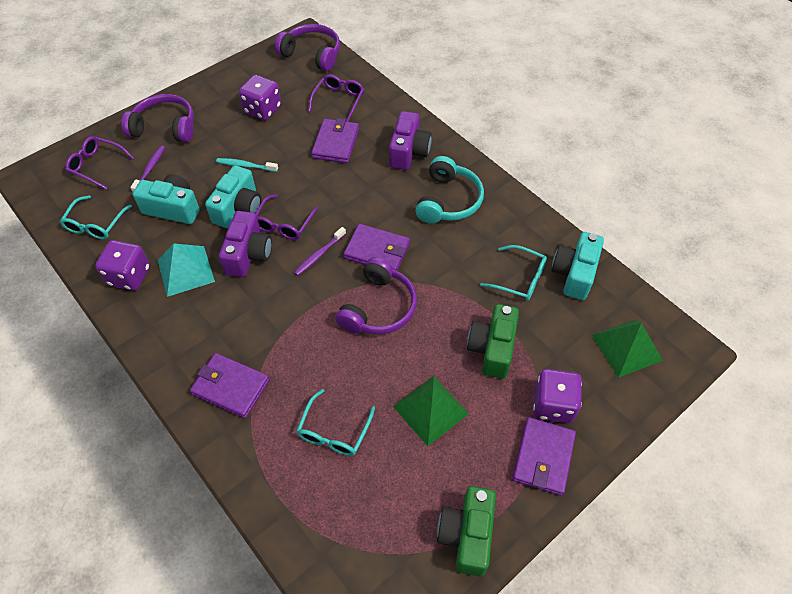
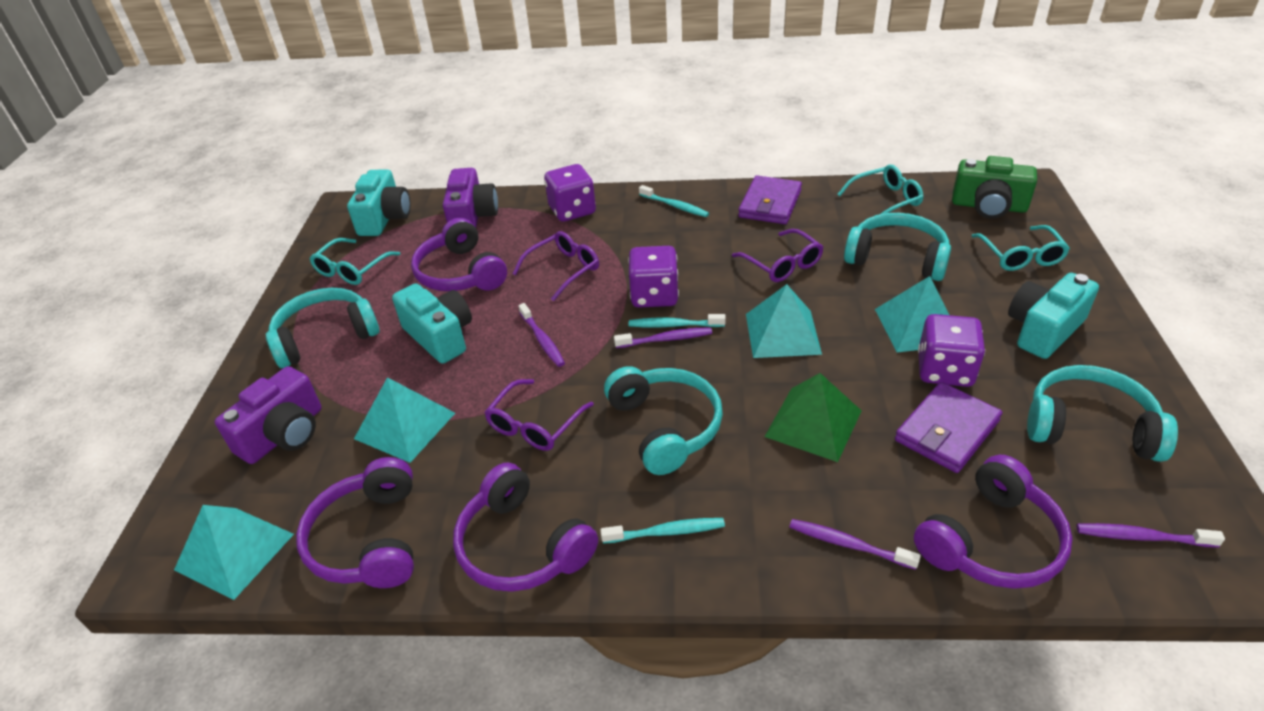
green camera: [437,486,496,577] [467,304,519,379] = 2 -> [952,156,1037,219] = 1
green pyramid: [393,376,469,446] [592,319,663,378] = 2 -> [765,373,862,462] = 1
purple headphones: [121,94,194,142] [275,24,340,71] [335,257,417,334] = 3 -> [296,457,414,588] [411,218,507,291] [453,463,598,592] [914,455,1073,589] = 4
purple toothbrush: [130,146,165,192] [294,227,346,276] = 2 -> [518,303,565,367] [614,327,712,348] [789,519,921,570] [1077,523,1225,548] = 4
purple wallet: [190,353,270,418] [311,118,359,163] [344,224,410,271] [512,417,576,496] = 4 -> [738,176,802,224] [895,382,1002,473] = 2
turquoise headphones: [415,156,484,224] = 1 -> [266,288,380,368] [604,366,723,475] [844,213,951,281] [1027,365,1178,462] = 4
turquoise pyramid: [158,244,215,297] = 1 -> [174,505,294,600] [354,377,455,463] [746,284,822,358] [875,276,949,352] = 4
turquoise toothbrush: [216,158,278,172] = 1 -> [600,518,725,544] [629,314,726,328] [639,185,709,217] = 3

